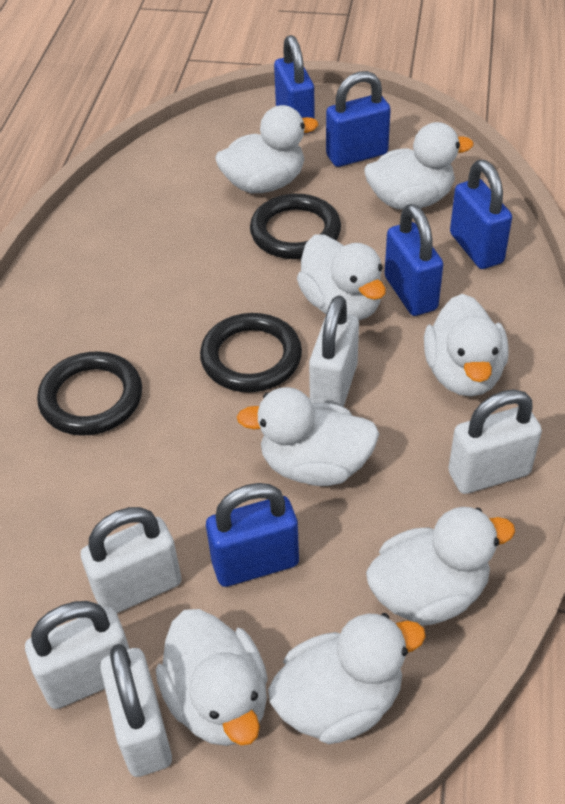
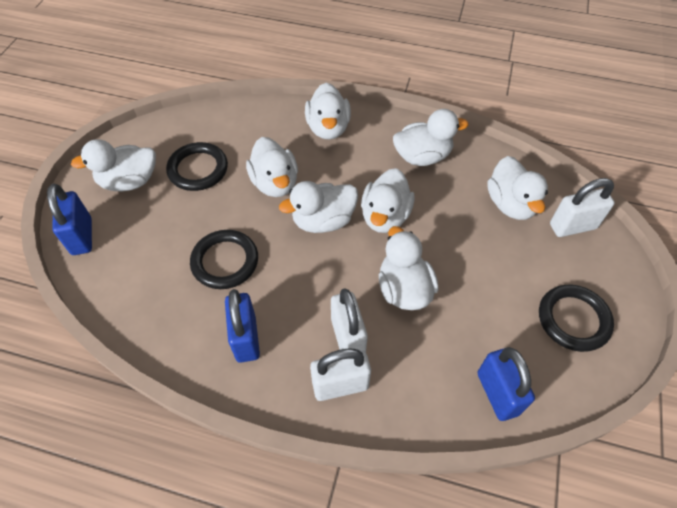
blue padlock: [206,483,299,587] [274,35,315,134] [326,71,391,167] [385,204,443,316] [450,160,512,269] = 5 -> [47,184,92,255] [225,289,260,363] [477,347,535,421] = 3
white padlock: [25,601,130,709] [81,507,182,613] [100,644,172,777] [309,295,359,407] [448,389,542,494] = 5 -> [310,348,371,401] [331,288,368,352] [550,178,615,237] = 3

